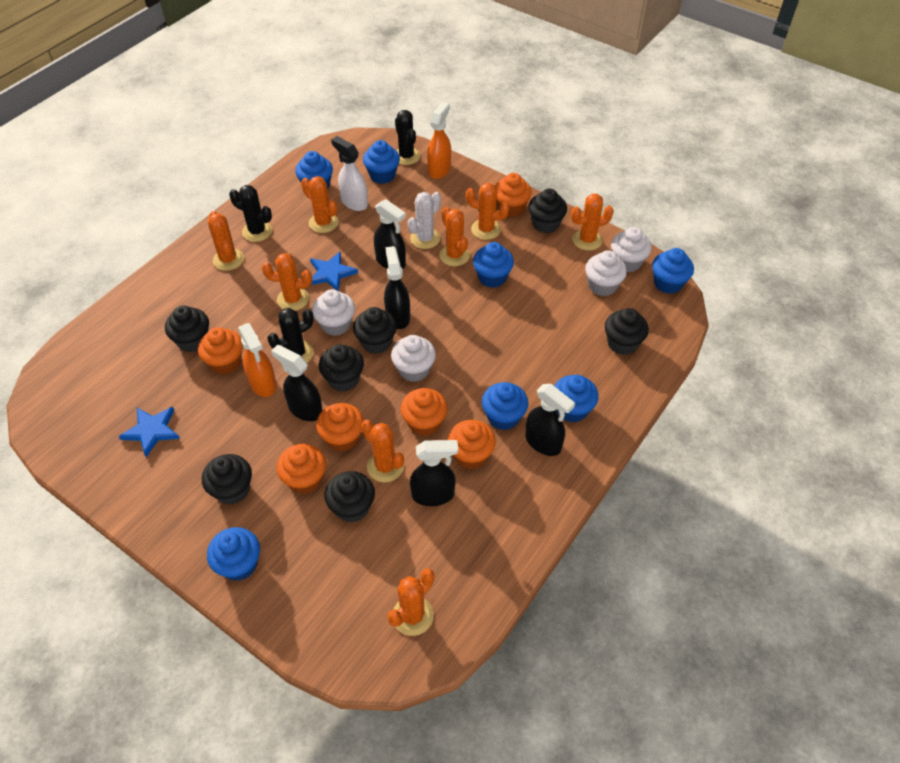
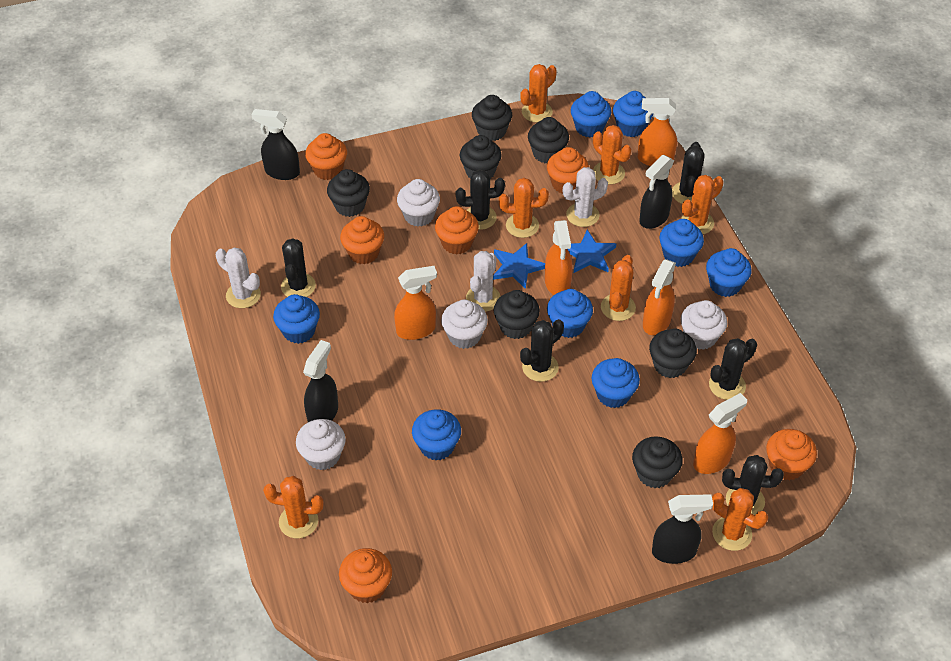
black cactus: [229,185,272,242] [267,308,314,363] [395,110,420,165] = 3 -> [281,238,316,297] [456,170,505,230] [520,319,564,382] [672,142,705,204] [709,338,757,400] [722,455,784,515] = 6
black spray bottle: [271,345,323,421] [374,199,406,269] [384,246,410,329] [410,440,458,506] [525,384,575,456] = 5 -> [251,109,300,180] [303,340,338,422] [639,155,674,229] [652,494,713,564] = 4
blue cupcake: [207,527,260,581] [295,151,333,189] [363,140,400,184] [473,242,514,288] [482,382,528,430] [554,375,599,423] [652,248,694,294] = 7 -> [273,294,320,344] [412,410,461,461] [547,289,593,338] [571,91,611,138] [591,358,640,408] [613,91,653,137] [659,219,704,267] [706,248,752,297] = 8
orange cactus: [208,211,244,271] [262,253,312,311] [301,176,339,233] [361,420,404,482] [387,568,434,636] [439,207,470,266] [466,183,509,240] [571,194,614,251] = 8 -> [263,476,324,538] [499,178,549,238] [520,64,557,123] [593,125,631,184] [601,255,636,321] [681,175,724,234] [712,488,768,551] = 7
orange spray bottle: [238,323,277,397] [427,102,451,179] = 2 -> [394,266,437,340] [545,220,573,295] [638,98,677,166] [643,259,676,335] [693,393,747,474] = 5
white cactus: [408,192,441,249] = 1 -> [216,247,261,308] [466,251,501,312] [563,167,608,227] = 3
white spray bottle: [331,136,368,211] = 1 -> none = 0

